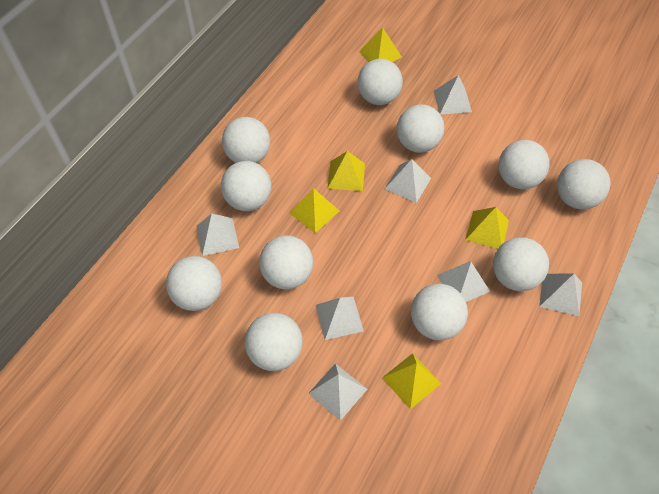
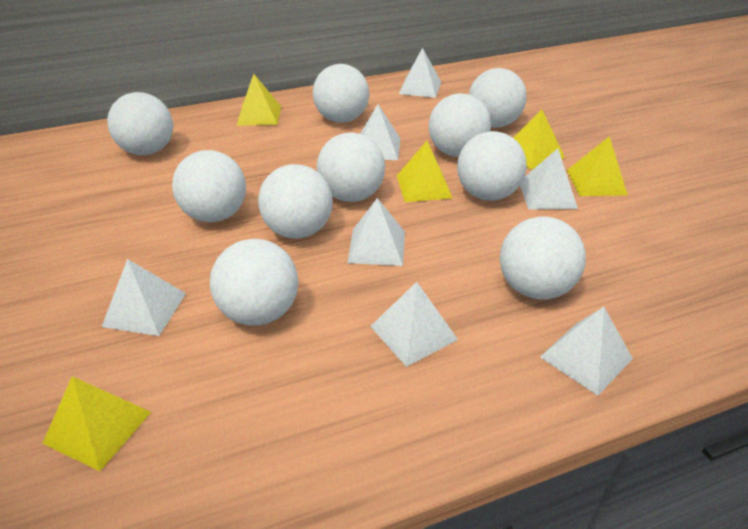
white ball: [166,256,222,311] [221,161,272,211] [222,117,270,163] [245,313,303,371] [259,235,313,289] [357,59,403,105] [397,105,444,153] [411,284,468,340] [493,237,549,291] [498,140,549,189] [557,159,610,210] = 11 -> [107,92,173,155] [172,150,246,222] [210,239,298,326] [258,164,333,239] [313,64,369,123] [317,132,385,202] [429,93,491,157] [457,131,527,201] [469,68,527,128] [500,217,586,300] = 10

